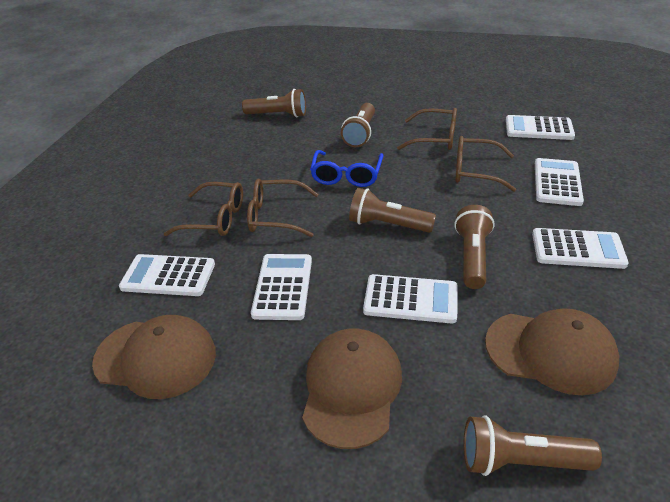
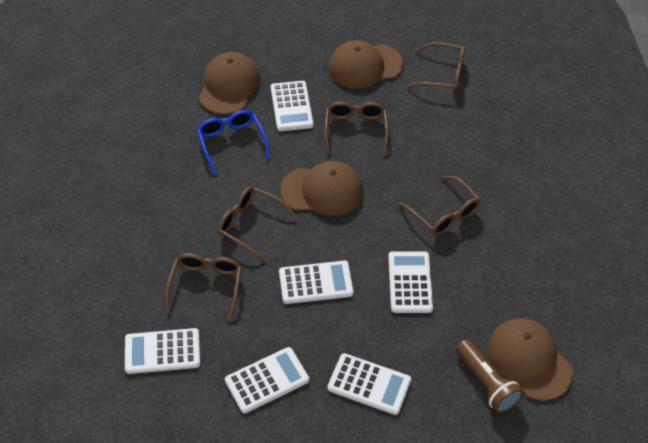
brown cap: [92,315,216,399] [302,328,402,449] [485,308,619,395] = 3 -> [198,52,260,114] [280,161,363,216] [328,40,403,89] [487,318,573,401] = 4
brown flashlight: [242,89,306,117] [341,103,375,147] [349,188,436,233] [454,205,495,289] [463,416,602,476] = 5 -> [456,340,523,413] = 1
brown glasses: [164,182,243,236] [247,178,319,237] [397,108,457,150] [455,136,516,192] = 4 -> [165,253,242,321] [218,186,298,262] [324,102,389,155] [398,176,481,236] [407,42,465,92] = 5

